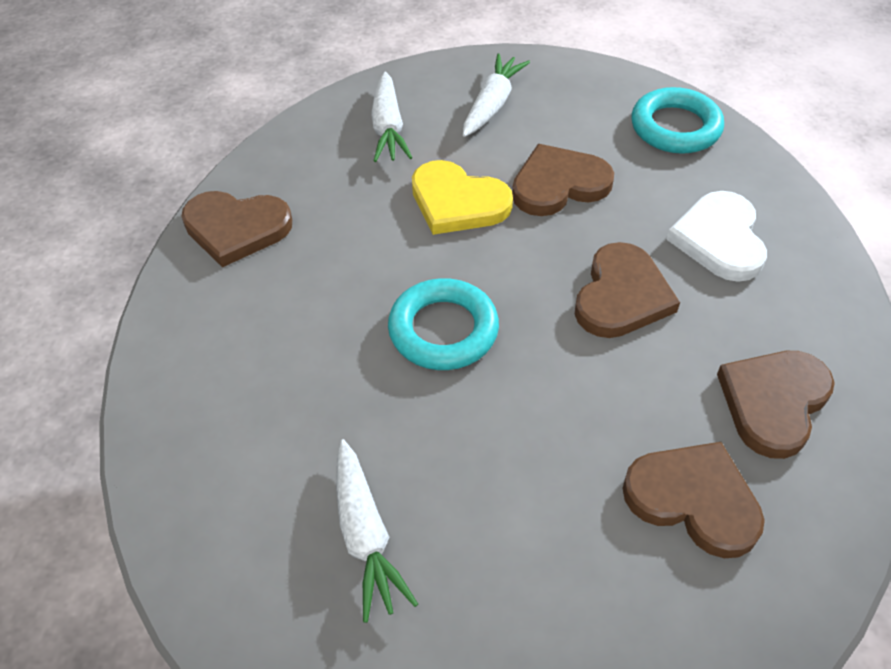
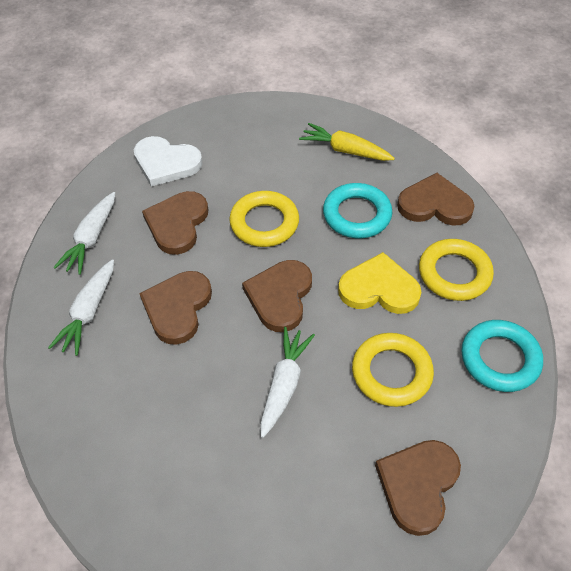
yellow carrot: none = 0 -> [299,123,395,161] = 1
yellow ring: none = 0 -> [229,191,299,247] [352,333,434,407] [419,239,494,301] = 3

